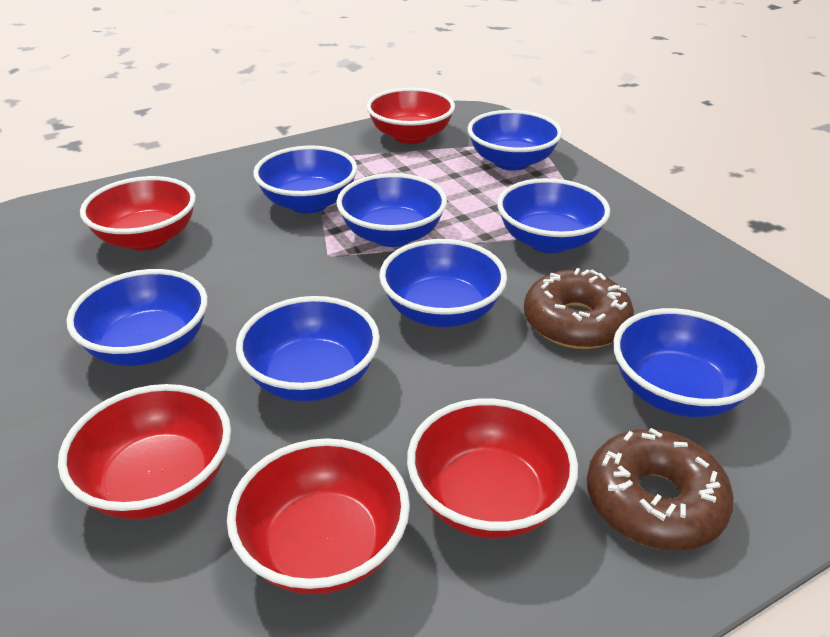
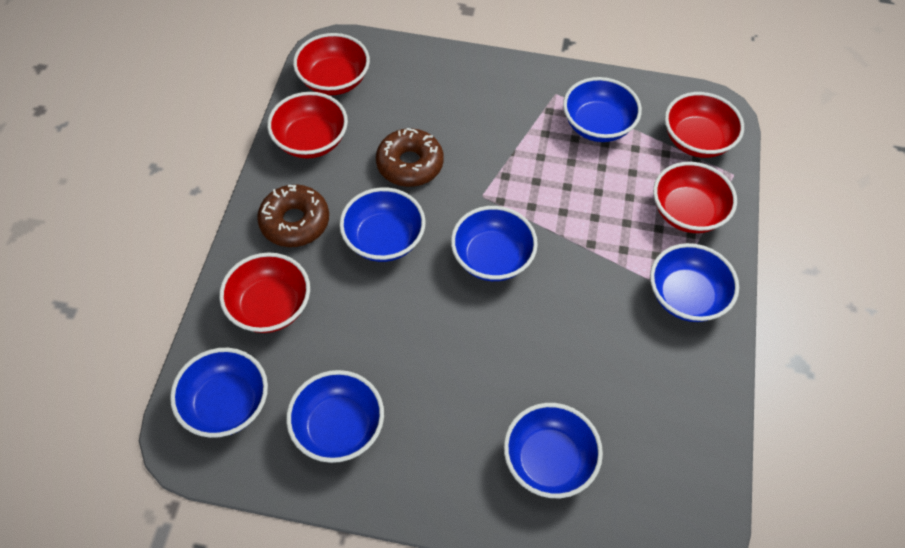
blue bowl: [66,269,208,366] [236,296,380,401] [253,146,357,214] [336,173,447,247] [379,239,507,327] [468,110,562,171] [497,178,610,253] [613,308,765,417] = 8 -> [170,348,268,438] [286,370,384,463] [339,187,425,262] [451,206,538,281] [504,403,603,498] [563,77,642,142] [650,243,739,322] = 7

